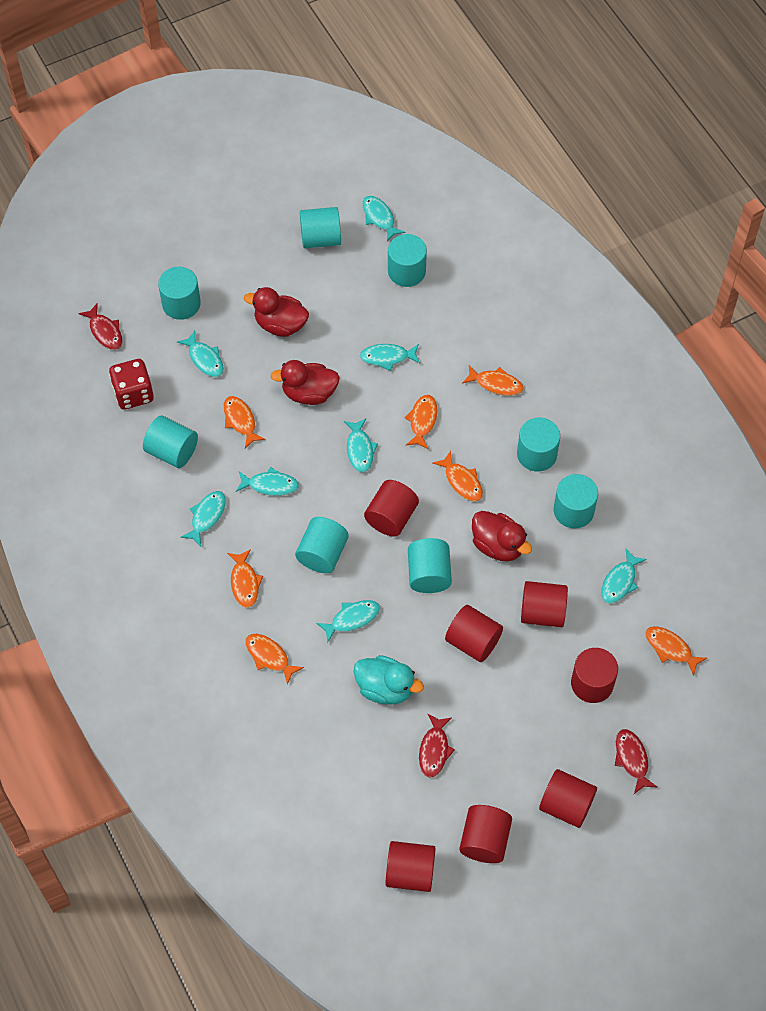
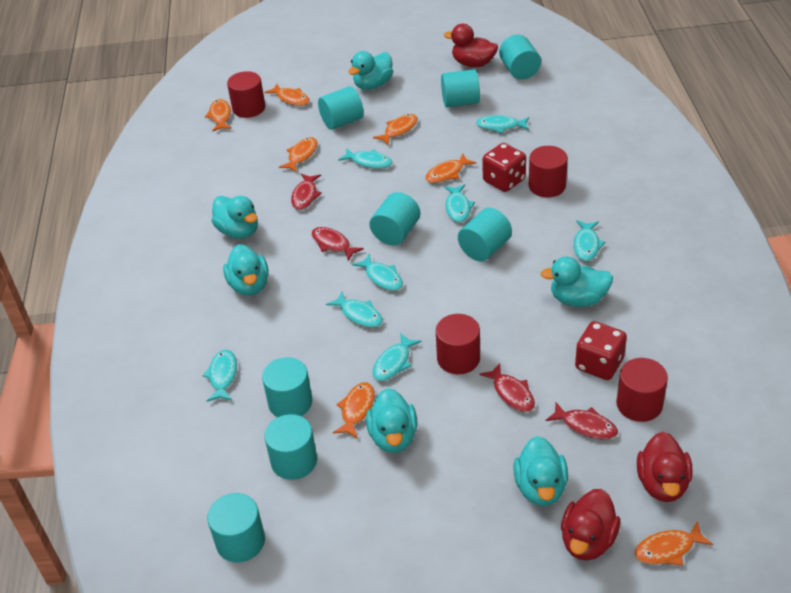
red cylinder: [364,480,419,537] [385,841,436,892] [445,605,503,662] [459,805,512,863] [521,581,568,627] [539,769,597,828] [571,648,618,703] = 7 -> [227,71,265,118] [436,314,480,374] [529,146,568,197] [616,358,668,422] = 4
red dice: [109,359,154,410] = 1 -> [483,143,526,192] [575,321,627,380] = 2
red fish: [78,303,123,350] [419,713,455,778] [615,729,657,794] = 3 -> [291,174,322,210] [312,227,364,261] [479,363,535,412] [546,402,618,440] = 4
turquoise duck: [353,655,424,705] = 1 -> [211,196,258,239] [223,244,269,296] [348,51,393,90] [366,388,418,453] [513,436,568,506] [541,257,613,307] = 6

